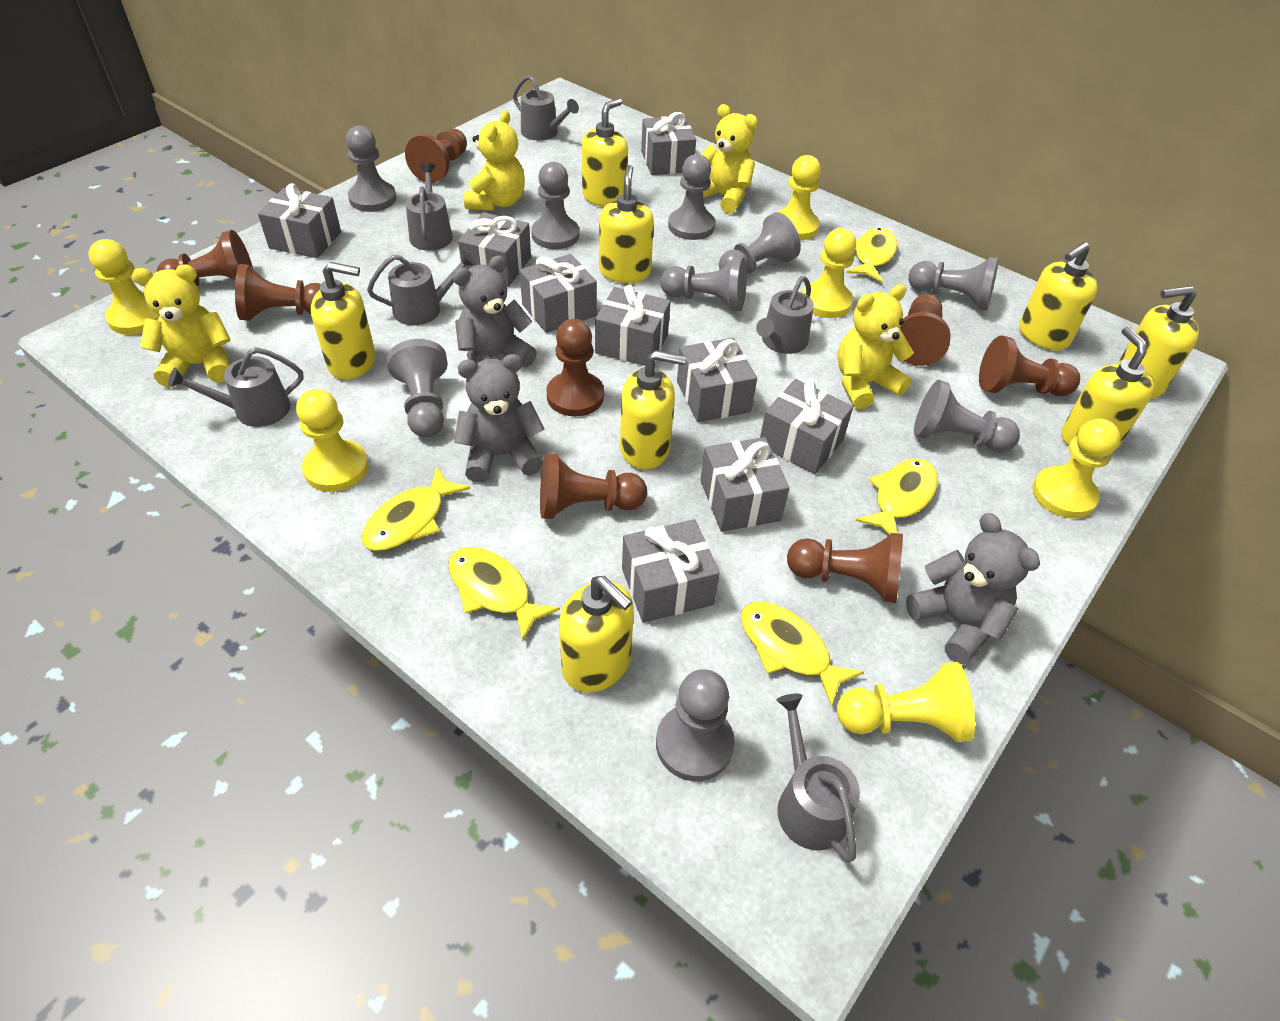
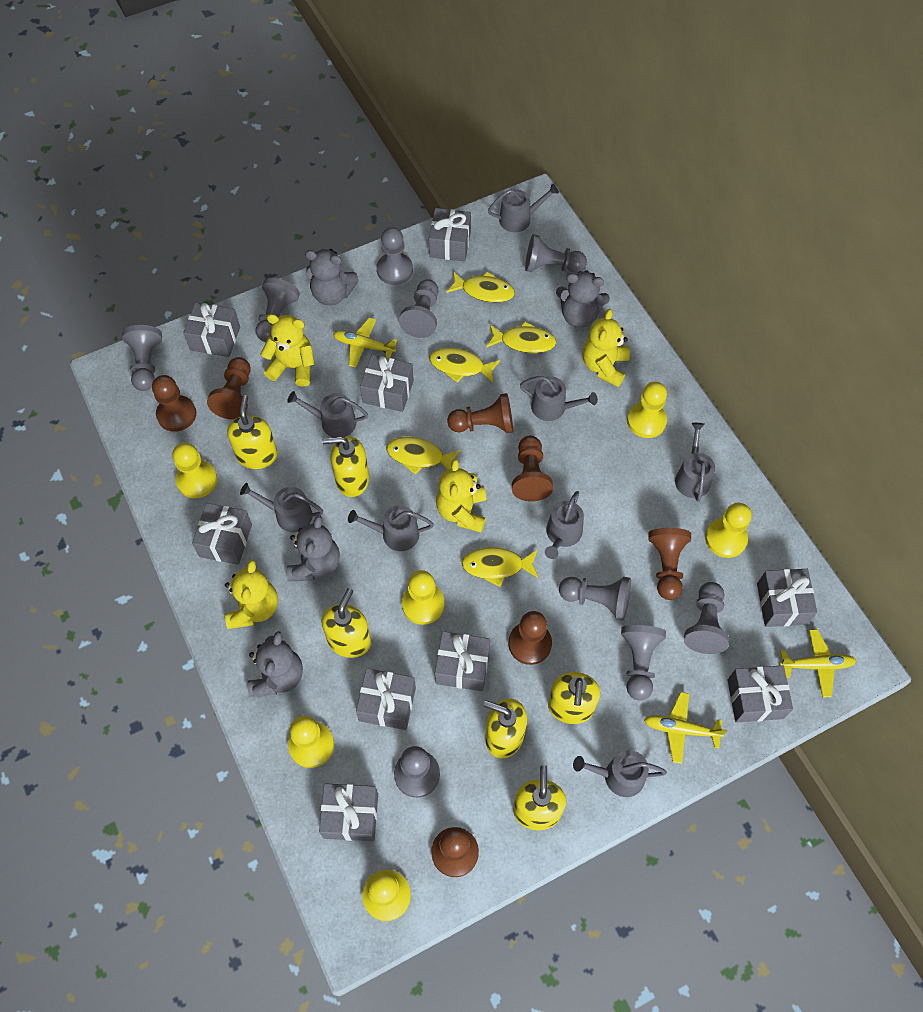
brown pawn: [157,230,253,286] [235,264,321,321] [405,129,467,183] [540,453,647,519] [546,319,604,416] [787,533,903,603] [900,294,951,366] [979,336,1080,396] = 8 -> [152,375,196,432] [207,357,250,419] [431,827,479,877] [447,393,513,433] [508,611,552,665] [512,436,553,501] [648,528,691,600] = 7
grey teddy bear: [453,256,537,367] [454,354,545,483] [906,513,1040,665] = 3 -> [247,631,303,698] [287,515,340,581] [305,249,359,305] [556,271,610,328] = 4
grey watering can: [168,347,304,427] [367,251,476,325] [406,163,453,251] [513,75,579,140] [756,276,814,354] [776,694,860,862] = 6 -> [240,483,323,532] [287,391,368,437] [348,506,434,551] [488,183,559,232] [520,376,598,421] [545,491,584,559] [573,750,667,797] [675,423,715,502] = 8
yellow plane: none = 0 -> [333,318,397,368] [644,692,727,764] [779,629,856,698] = 3
yellow soap dispenser: [311,262,375,380] [559,576,634,692] [582,98,628,207] [599,165,654,283] [620,350,686,470] [1019,242,1098,350] [1062,326,1154,449] [1117,286,1199,398] = 8 -> [227,395,277,469] [322,436,369,497] [322,588,371,658] [483,699,527,758] [513,765,566,830] [548,672,600,724] = 6

